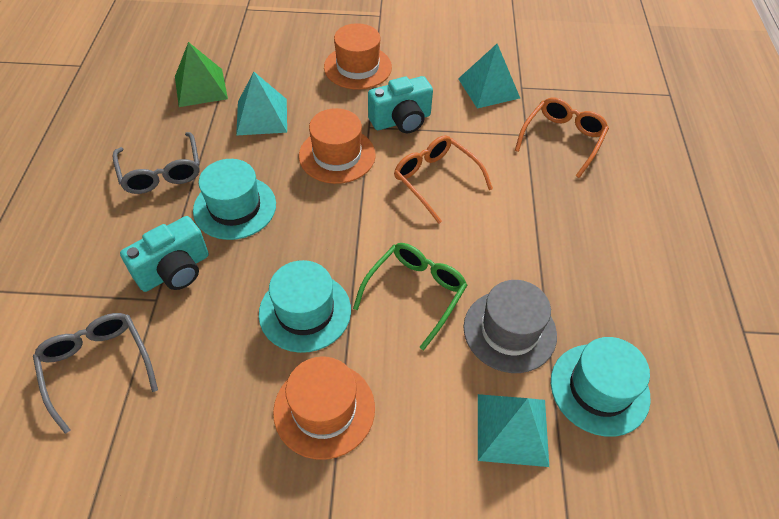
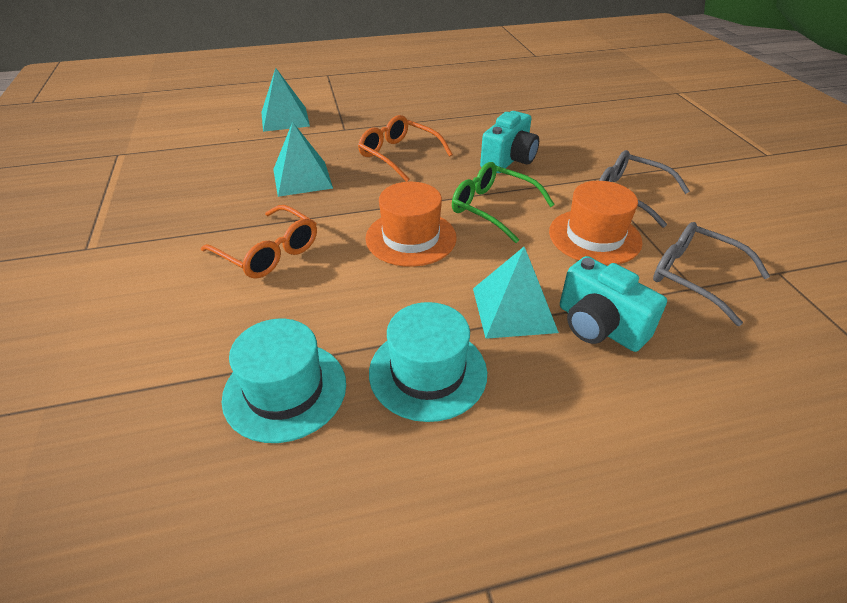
green pyramid: [175,42,228,107] = 1 -> none = 0
grey hat: [464,280,557,373] = 1 -> none = 0
orange hat: [273,356,375,460] [299,108,376,184] [324,23,392,89] = 3 -> [365,182,456,267] [549,181,643,265] = 2
turquoise hat: [193,159,276,240] [259,260,351,353] [551,337,651,437] = 3 -> [222,319,346,443] [369,302,487,422] = 2

